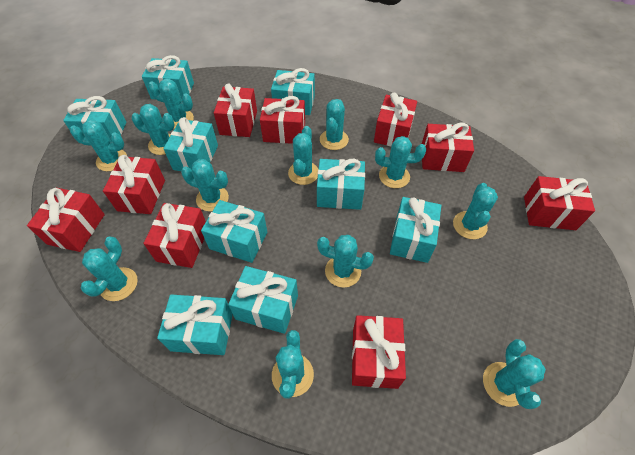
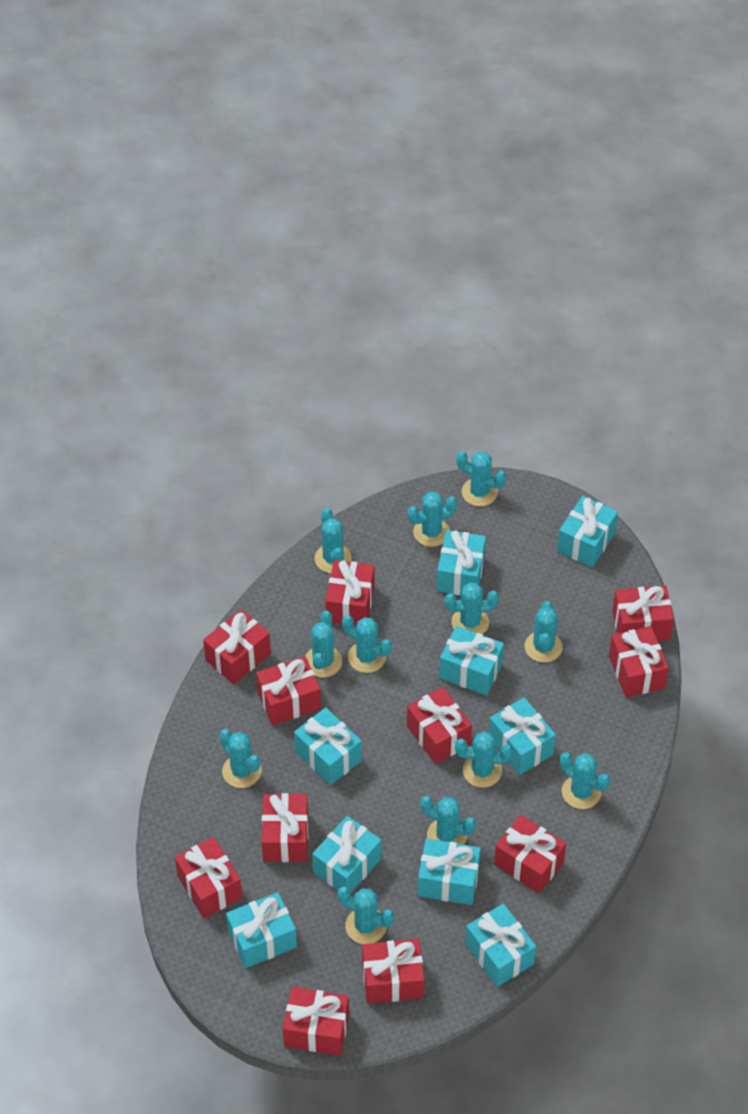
red gift: [27,188,105,252] [103,155,165,214] [143,203,206,268] [214,83,257,137] [260,96,305,144] [352,315,406,389] [374,93,417,147] [422,123,474,172] [524,176,595,230] = 9 -> [175,837,242,918] [203,609,271,684] [256,656,321,725] [262,793,308,862] [283,987,349,1056] [325,560,375,626] [362,939,425,1004] [407,687,472,764] [494,815,566,893] [609,626,669,698] [612,585,674,641] = 11

